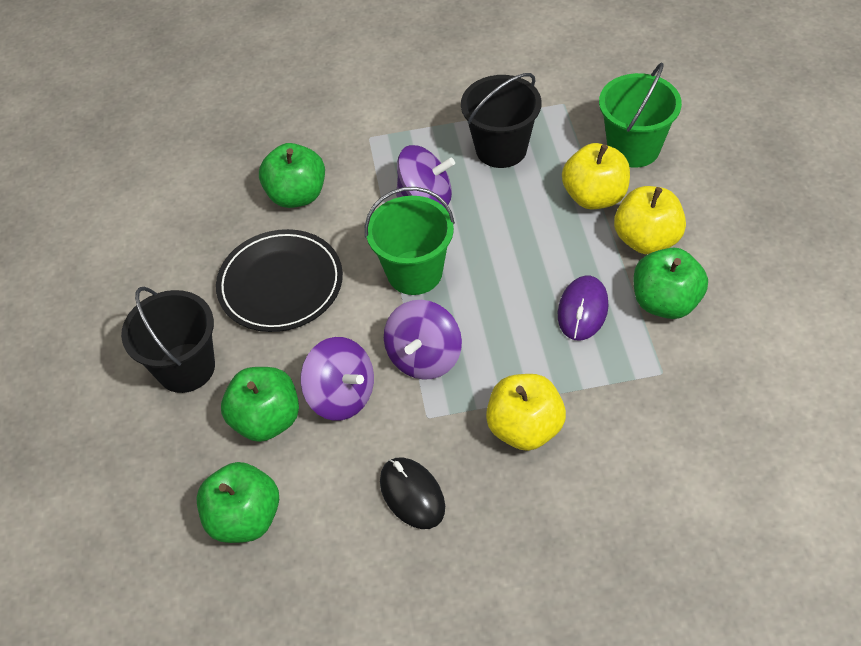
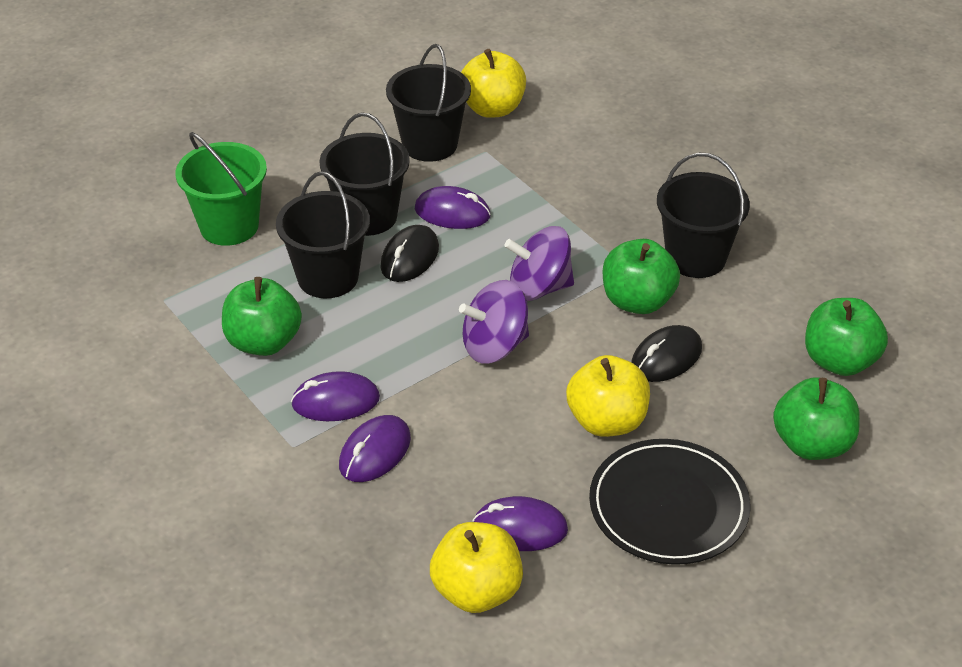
black bucket: [121,287,215,393] [461,73,541,168] = 2 -> [276,171,370,298] [319,112,410,236] [386,44,471,162] [657,153,750,278] = 4
black mouse: [380,457,445,529] = 1 -> [380,225,439,282] [631,325,702,382] = 2
green bucket: [365,187,455,295] [599,63,682,168] = 2 -> [175,132,267,246] = 1
purple mouse: [558,275,608,340] = 1 -> [291,371,380,421] [339,415,411,482] [415,186,491,229] [472,496,568,551] = 4
purple spinning top: [300,337,374,421] [384,300,462,380] [396,145,455,207] = 3 -> [459,280,529,364] [504,226,574,301] = 2

